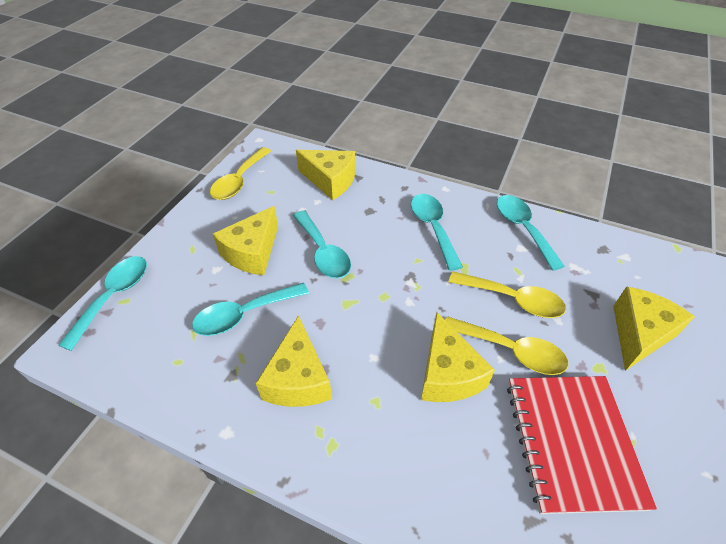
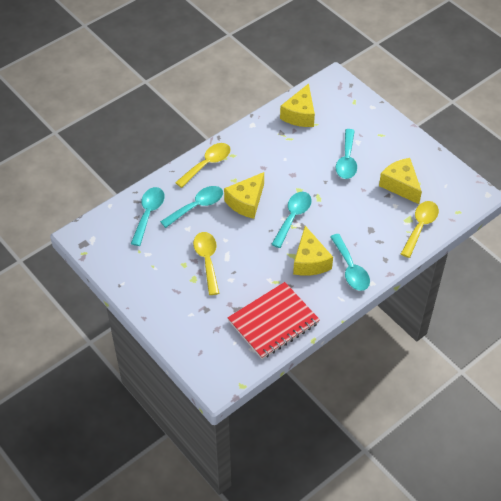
yellow cheese: [213,206,278,275] [256,315,332,407] [296,150,355,200] [421,312,495,402] [613,286,695,371] = 5 -> [224,172,264,219] [280,84,315,127] [293,226,333,276] [379,158,422,204] = 4

